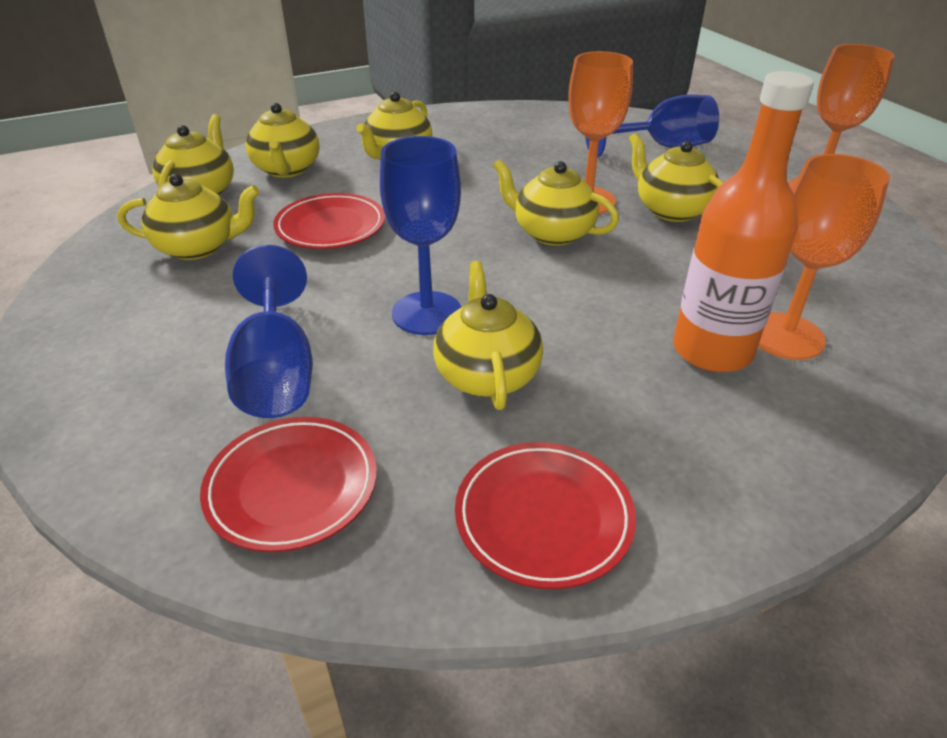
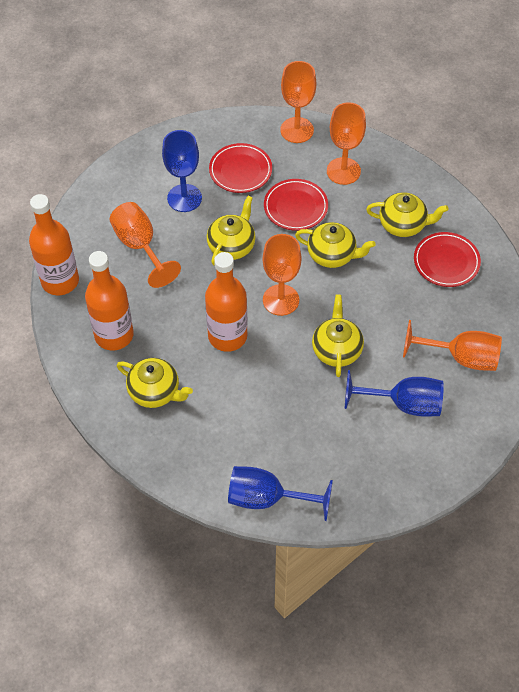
orange bottle: [673,71,814,372] = 1 -> [29,194,79,295] [85,251,134,350] [205,252,248,352] = 3
orange goblet: [568,51,633,214] [758,154,890,360] [788,44,895,190] = 3 -> [110,202,181,288] [263,234,302,316] [280,61,316,143] [327,102,366,185] [403,320,502,371] = 5
yellow teapot: [117,174,260,260] [152,114,234,195] [246,103,320,178] [357,92,432,160] [433,261,543,410] [493,159,619,246] [629,133,723,222] = 7 -> [117,358,193,408] [207,196,256,265] [295,222,376,268] [312,295,364,377] [366,192,448,237] = 5

